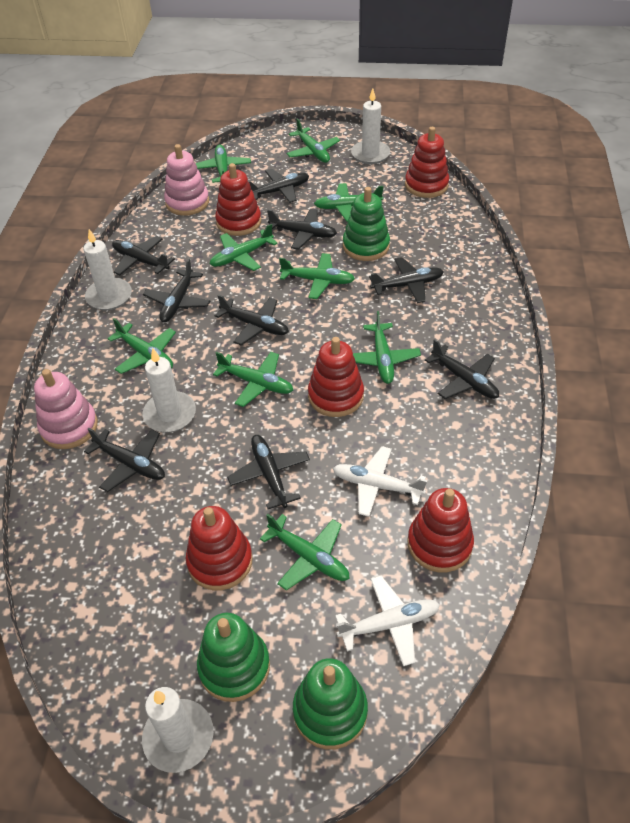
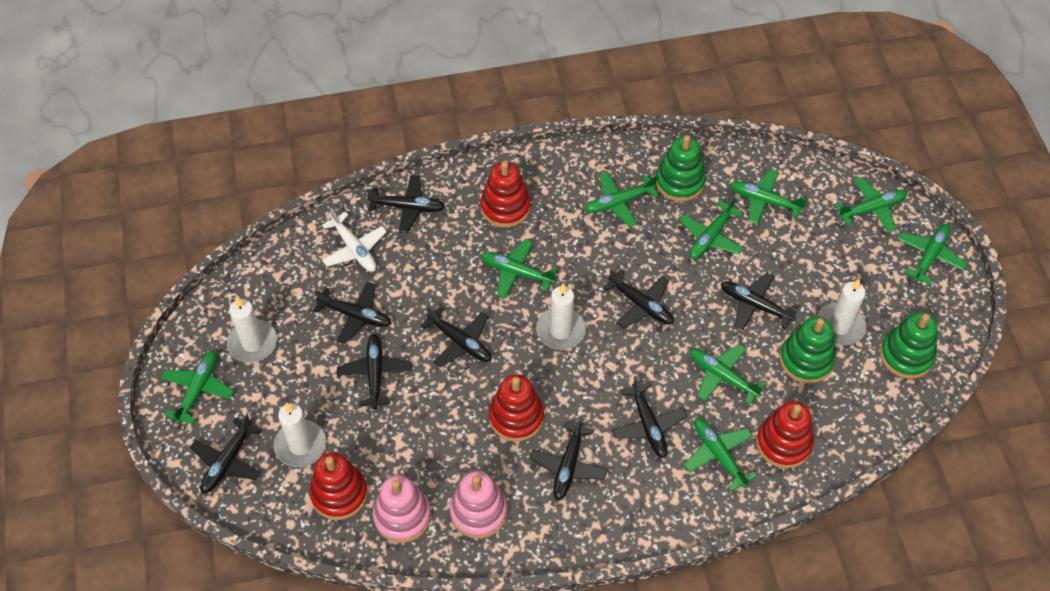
red stacking toy: [186,506,253,590] [215,163,261,236] [308,337,364,417] [405,127,449,198] [407,488,474,572] = 5 -> [309,452,368,520] [480,161,531,228] [489,374,544,442] [756,401,814,469] = 4
white plane: [333,446,427,517] [335,576,440,666] = 2 -> [322,208,387,272] = 1

